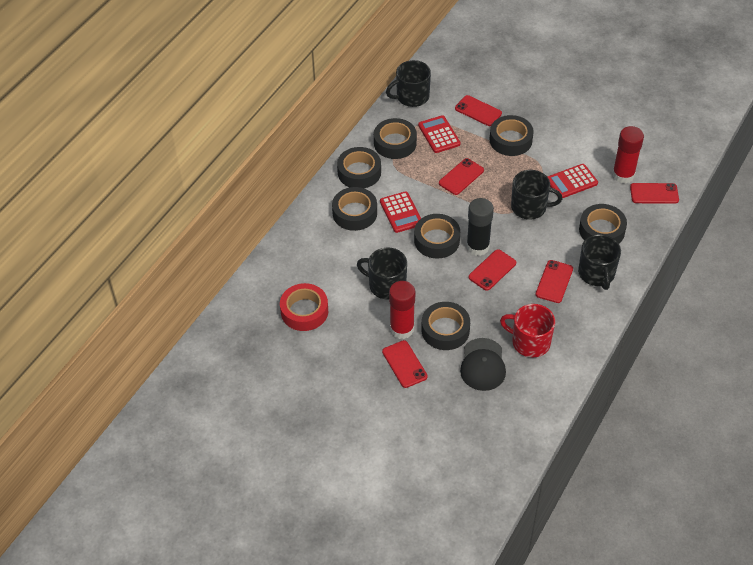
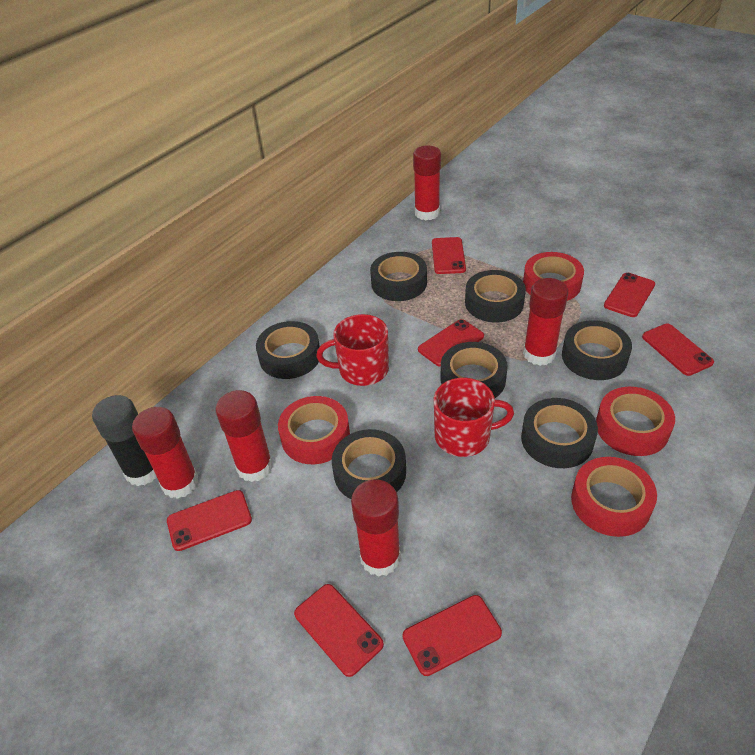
black cap: [460,338,506,391] = 1 -> none = 0
black mug: [357,248,407,300] [386,60,431,107] [511,170,562,220] [578,234,621,290] = 4 -> none = 0
red calculator: [380,191,421,233] [418,115,461,153] [547,164,598,198] = 3 -> none = 0
red glue stick: [389,281,415,339] [612,126,644,184] = 2 -> [132,407,199,499] [216,390,273,482] [351,479,401,577] [413,145,441,220] [523,278,568,366] = 5
red mug: [500,304,555,358] = 1 -> [316,314,389,386] [434,378,514,457] = 2
red phone: [382,340,428,388] [439,158,484,195] [455,95,502,126] [468,249,516,291] [536,260,573,303] [630,183,679,204] = 6 -> [167,490,252,551] [294,584,384,677] [402,595,502,676] [418,319,484,367] [432,237,466,274] [604,273,655,317] [642,324,714,376] = 7
red tape: [280,283,328,331] = 1 -> [278,396,350,464] [523,252,584,301] [571,457,657,537] [596,387,675,456] = 4

